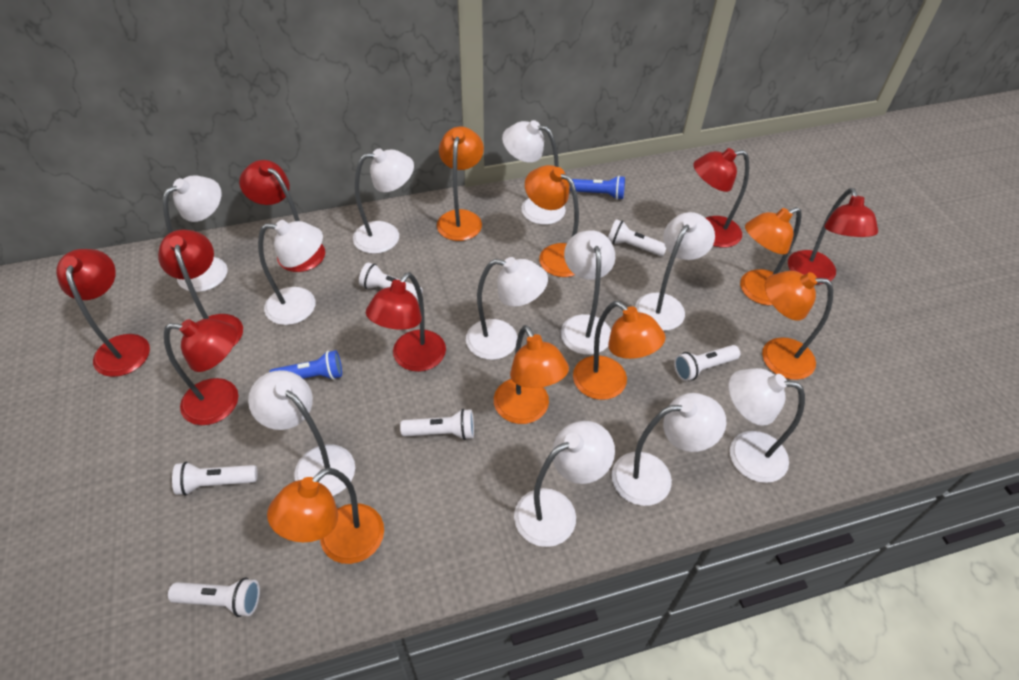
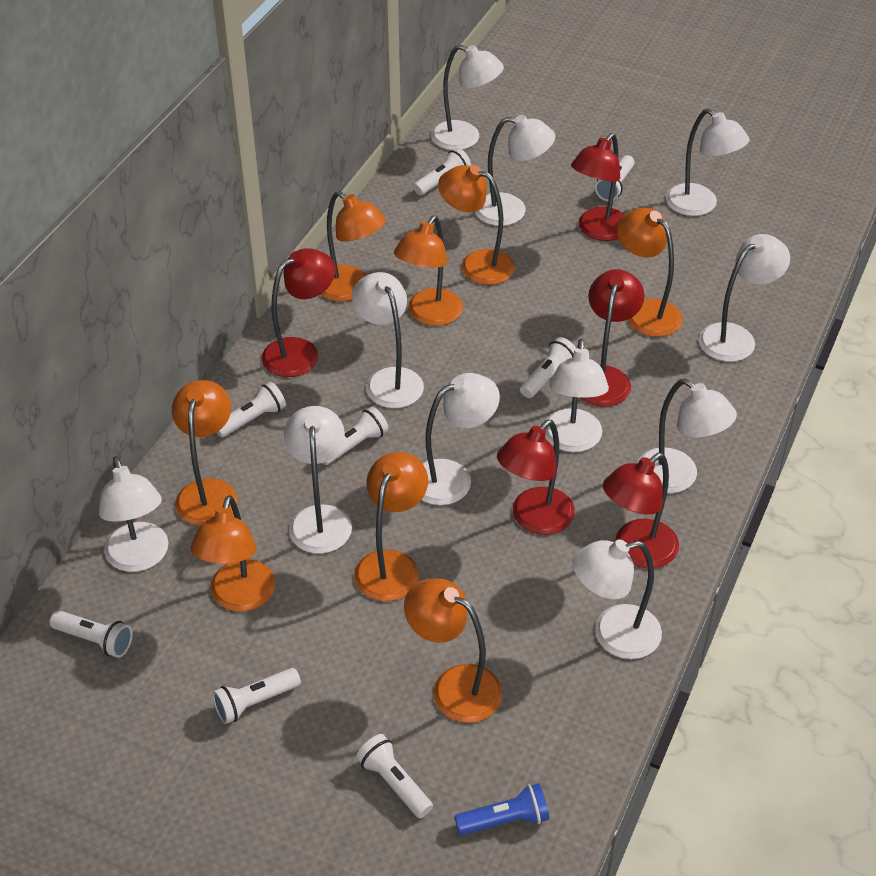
blue flashlight: [269,350,342,380] [570,175,625,200] = 2 -> [454,783,549,835] = 1
orange lamp: [267,467,384,564] [437,127,484,241] [494,325,569,424] [525,165,579,277] [573,301,666,400] [740,207,802,305] [762,271,833,380] = 7 -> [172,380,237,526] [190,495,276,611] [320,191,386,301] [354,452,428,601] [394,216,463,326] [404,579,502,723] [438,165,515,285] [617,208,683,337] = 8
red lamp: [56,249,150,377] [158,230,243,347] [164,319,238,425] [239,160,325,272] [366,272,446,372] [693,148,749,248] [788,188,878,285] = 7 -> [262,248,335,377] [497,420,575,535] [571,133,624,241] [581,269,645,407] [603,453,679,569] = 5
white flashlight: [168,578,260,617] [172,462,257,496] [359,262,423,300] [400,409,474,440] [608,219,666,257] [674,345,740,381] = 6 -> [50,610,133,658] [212,668,301,724] [216,382,286,437] [323,407,389,465] [356,734,433,818] [413,148,471,195] [520,337,576,398] [595,155,634,201] = 8

